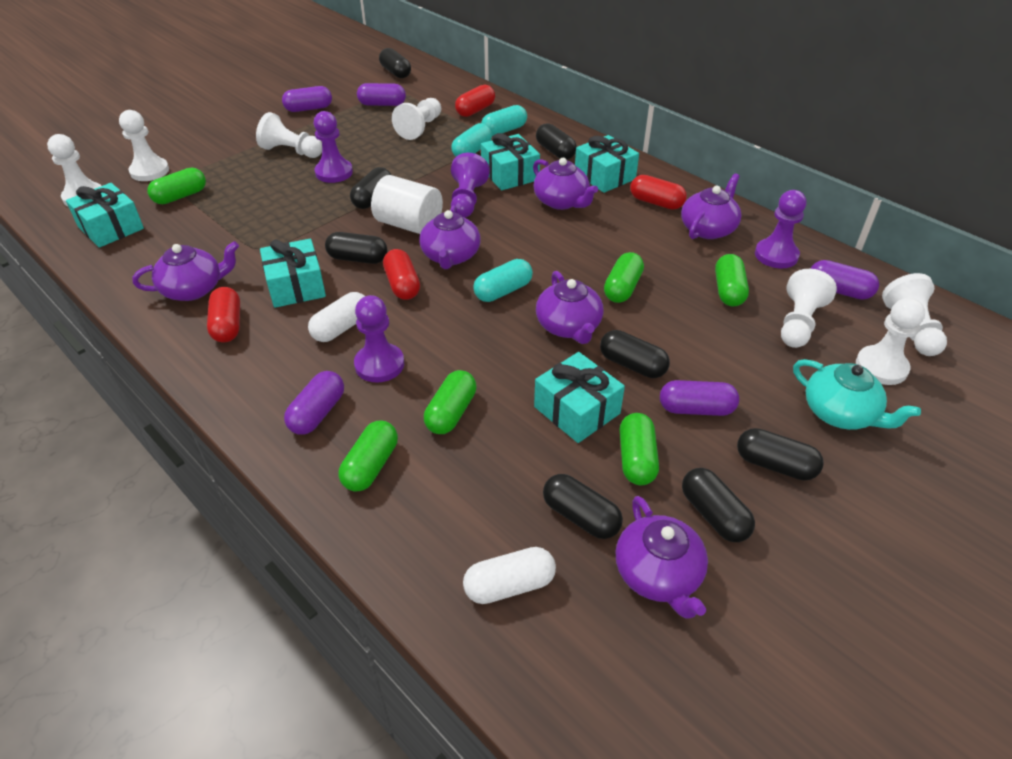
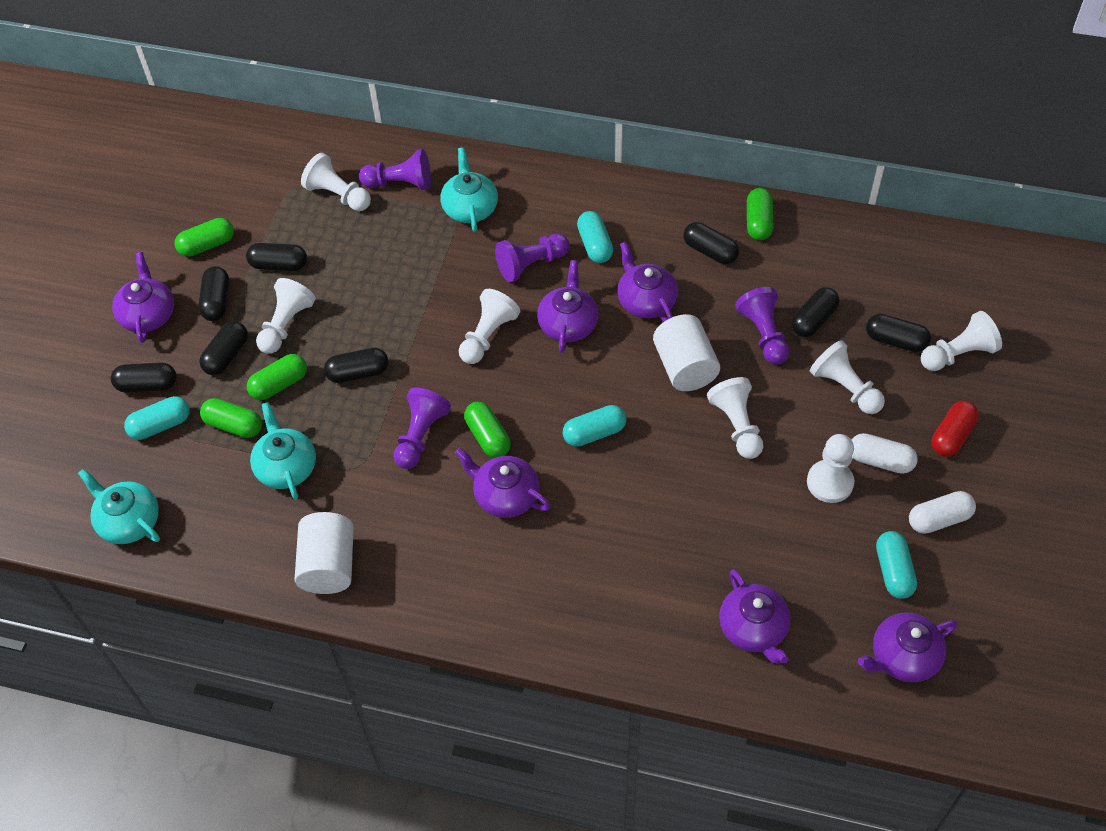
green capsule: [147,168,206,204] [338,421,398,491] [424,370,477,434] [604,252,644,303] [620,413,659,485] [715,254,749,306] = 6 -> [174,218,234,257] [200,398,262,438] [247,354,307,400] [464,402,511,458] [747,188,773,240] = 5
purple capsule: [282,86,332,112] [284,371,344,435] [357,83,406,106] [660,380,739,416] [810,260,879,300] = 5 -> none = 0
red capsule: [207,287,240,342] [383,249,420,300] [455,84,495,117] [630,175,687,210] = 4 -> [931,401,979,457] = 1
turquoise capsule: [451,123,492,156] [473,259,533,302] [481,105,527,136] = 3 -> [124,396,190,440] [563,405,626,447] [577,211,613,263] [876,531,917,599] = 4
turquoise gift: [66,183,144,248] [260,239,326,308] [481,133,540,190] [534,352,625,443] [575,135,639,193] = 5 -> none = 0
turquoise teapot: [793,359,921,430] = 1 -> [78,469,160,544] [250,402,316,500] [440,147,498,232] = 3
white cylinder: [371,175,443,234] = 1 -> [294,512,354,594] [653,314,720,391] = 2

